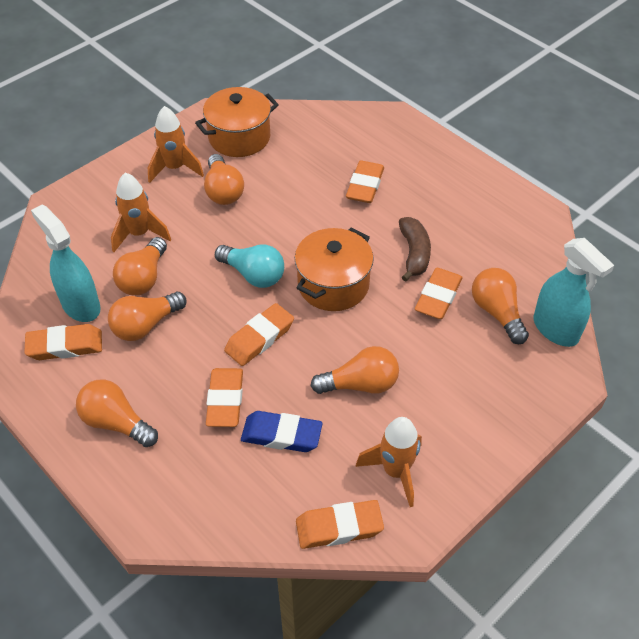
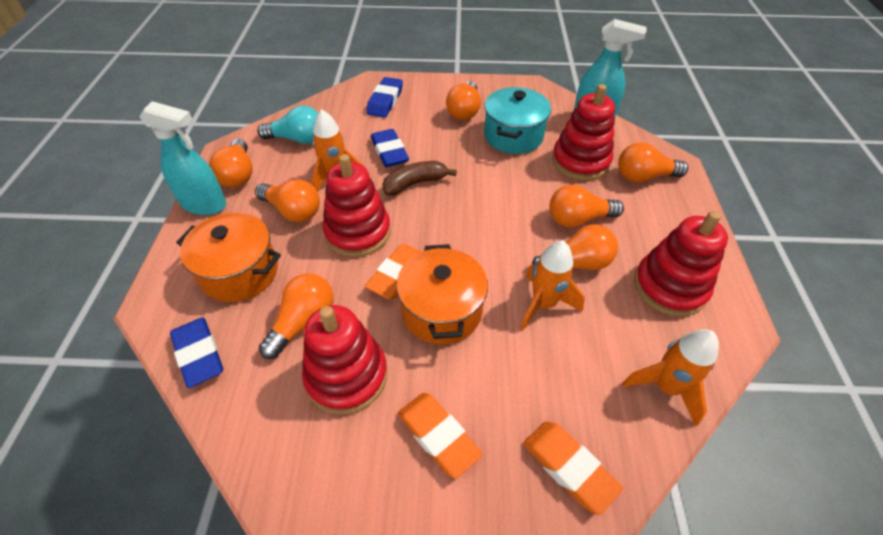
blue eraser: [241,411,323,452] = 1 -> [170,317,223,388] [366,77,403,118] [371,129,409,167] = 3
orange eraser: [24,324,102,360] [206,368,243,427] [224,303,294,366] [296,500,384,549] [346,161,384,203] [415,268,463,319] = 6 -> [365,244,421,299] [398,393,482,479] [523,421,623,515] = 3
orange light bulb: [76,380,158,447] [108,292,187,341] [113,237,167,295] [204,154,244,205] [311,346,399,394] [472,268,529,344] = 6 -> [209,139,253,187] [255,179,320,222] [259,273,334,359] [446,81,481,120] [532,225,618,270] [549,185,624,227] [618,142,688,182] = 7
red stacking toy: none = 0 -> [302,305,387,414] [322,154,391,257] [552,84,615,181] [634,211,728,317] = 4
turquoise pot: none = 0 -> [484,87,551,154] = 1

